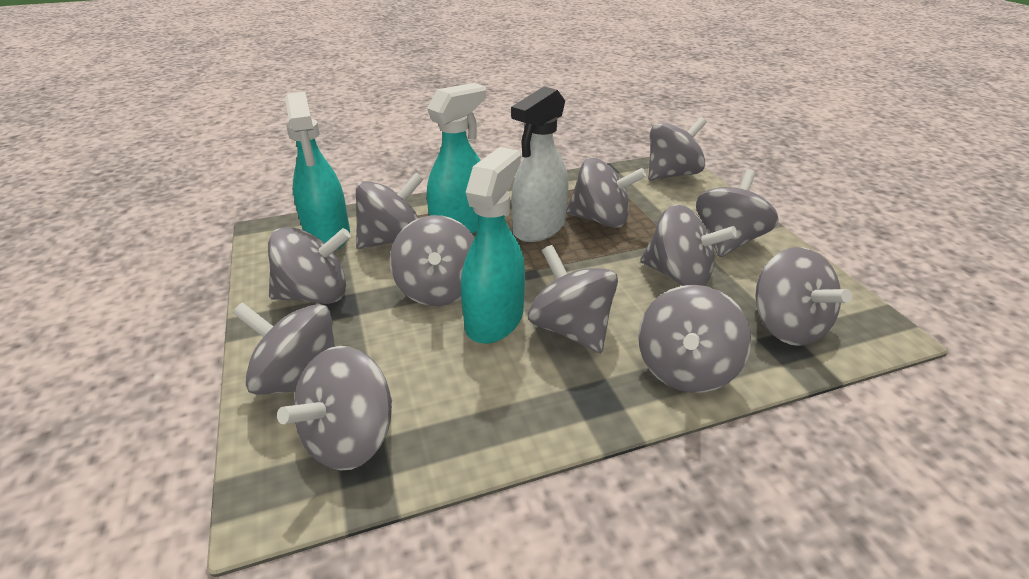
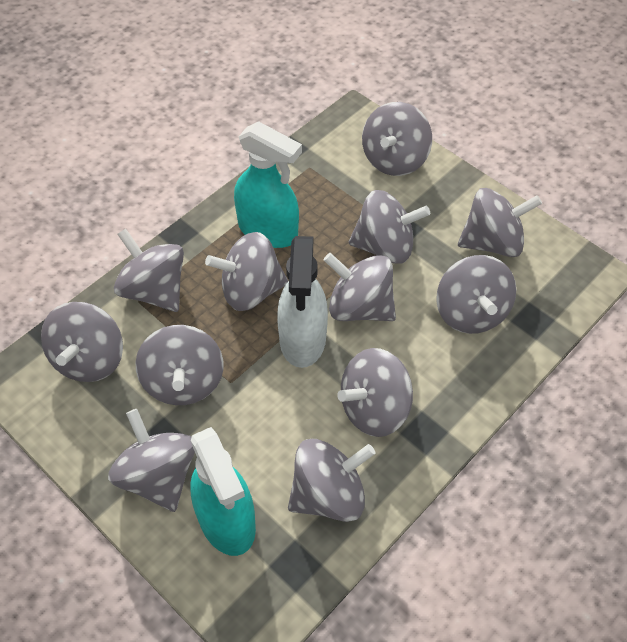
turquoise spray bottle: [285,92,350,250] [427,83,486,234] [461,147,525,344] = 3 -> [190,427,256,556] [234,121,302,248] = 2

